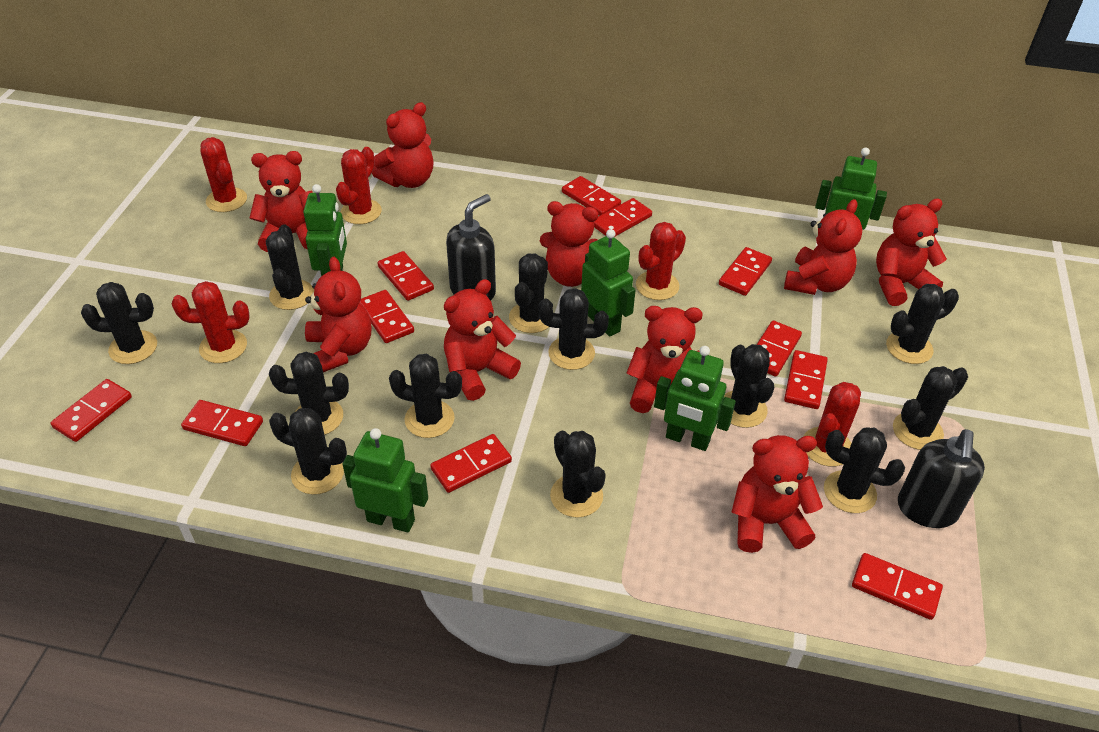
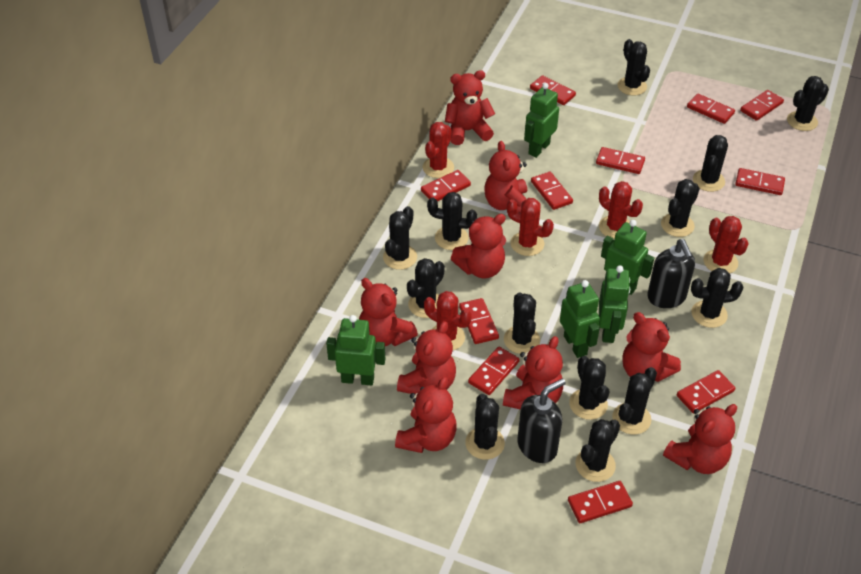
black cactus: [81,282,157,364] [266,224,314,310] [269,352,349,435] [269,408,347,495] [389,354,462,438] [509,253,549,333] [538,288,609,370] [550,431,606,518] [724,344,774,428] [824,427,905,513] [886,284,959,364] [893,366,968,450] = 12 -> [383,206,417,270] [407,258,445,318] [427,192,477,250] [465,394,505,460] [504,292,540,354] [569,356,609,420] [575,419,620,482] [612,367,657,434] [617,39,650,95] [661,179,700,237] [691,268,744,328] [693,135,728,192] [787,76,829,131] = 13

